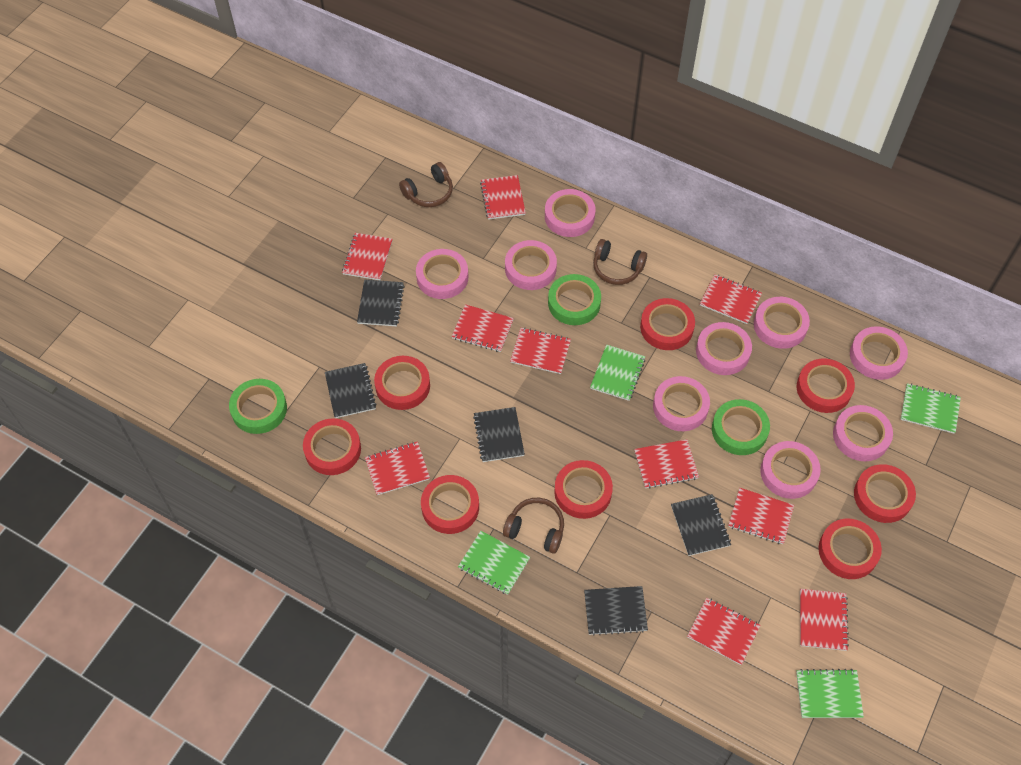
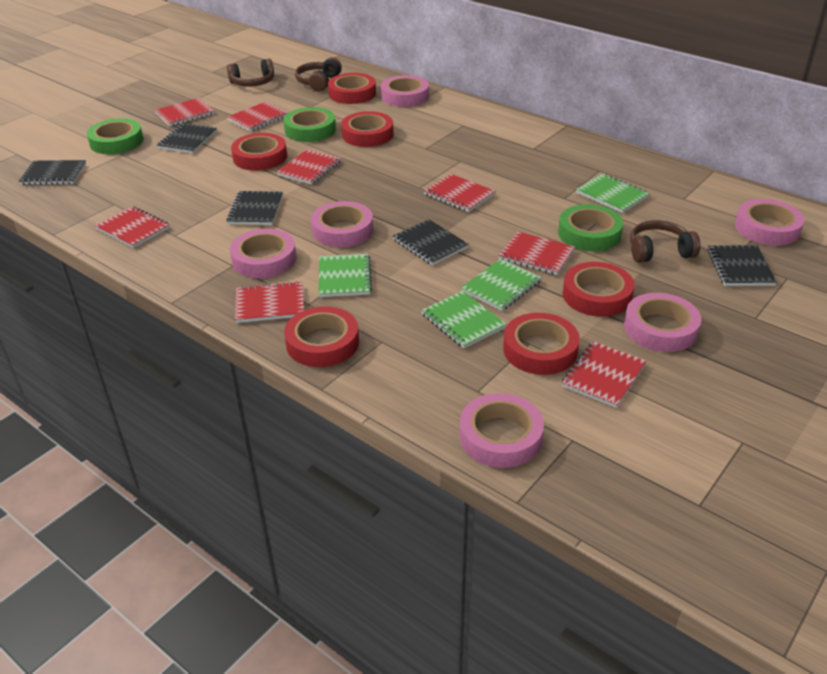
pink tape: [416,249,468,299] [505,240,557,290] [545,189,596,237] [653,376,710,431] [696,322,752,375] [754,297,810,349] [760,441,821,499] [833,405,893,461] [850,326,908,380] = 9 -> [230,229,297,278] [311,201,373,247] [381,75,429,107] [460,393,544,468] [624,293,701,352] [735,199,804,246] = 6
red notebook: [342,233,392,280] [365,441,430,495] [452,304,514,352] [480,175,526,220] [510,328,571,374] [634,439,699,489] [687,598,760,665] [700,274,762,324] [728,488,794,544] [800,589,849,651] = 10 -> [95,206,170,248] [155,98,214,126] [227,102,289,131] [235,281,304,323] [276,149,341,185] [424,174,495,212] [498,231,575,275] [562,341,646,408] = 8
red tape: [303,418,361,475] [374,356,430,410] [421,475,479,534] [554,460,613,519] [640,298,695,350] [797,358,855,413] [819,519,882,579] [854,464,916,523] = 8 -> [231,133,287,171] [284,306,359,367] [328,73,376,104] [341,111,394,147] [503,313,580,375] [563,262,635,317] = 6

